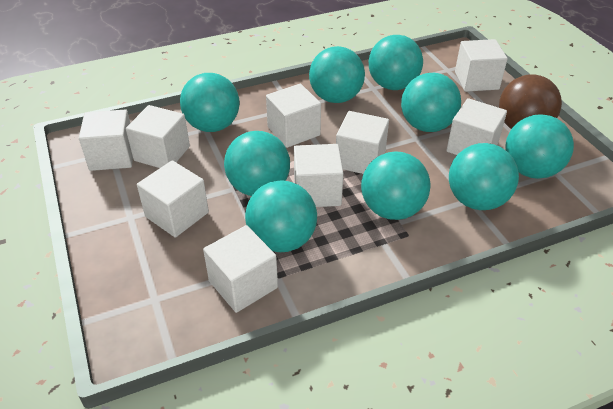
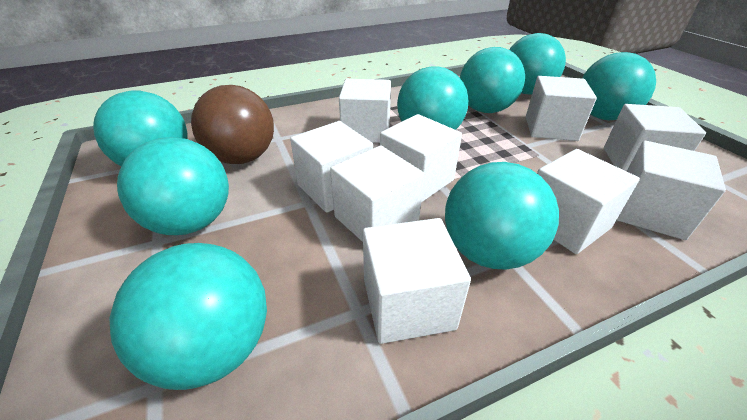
turquoise ball: [180,73,240,132] [224,131,290,196] [245,180,317,252] [309,46,365,103] [361,151,430,220] [369,35,423,90] [401,73,461,132] [449,143,519,210] [505,114,574,179] = 9 -> [93,91,187,166] [109,243,267,390] [117,137,229,235] [397,66,468,130] [445,162,559,270] [460,47,525,113] [509,33,566,94] [582,52,656,120] = 8

